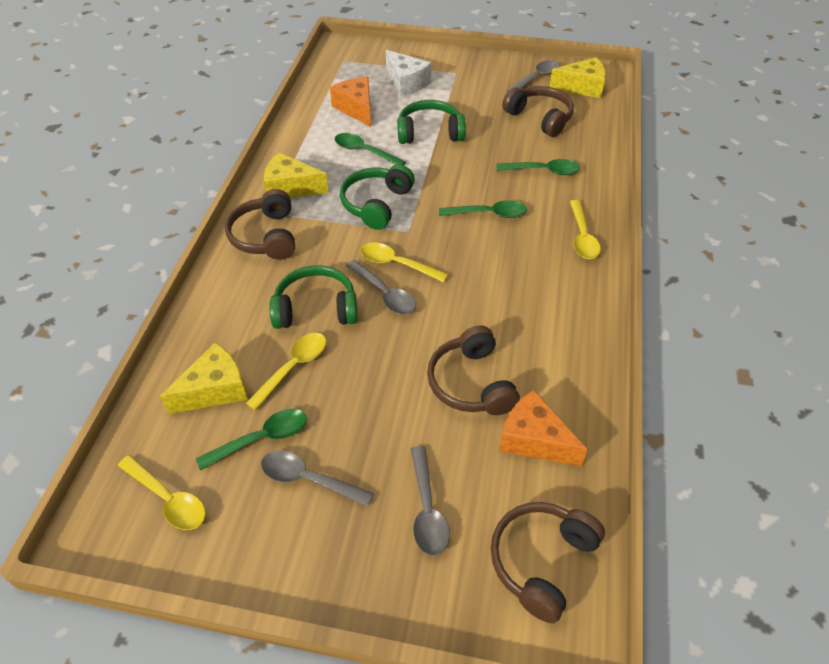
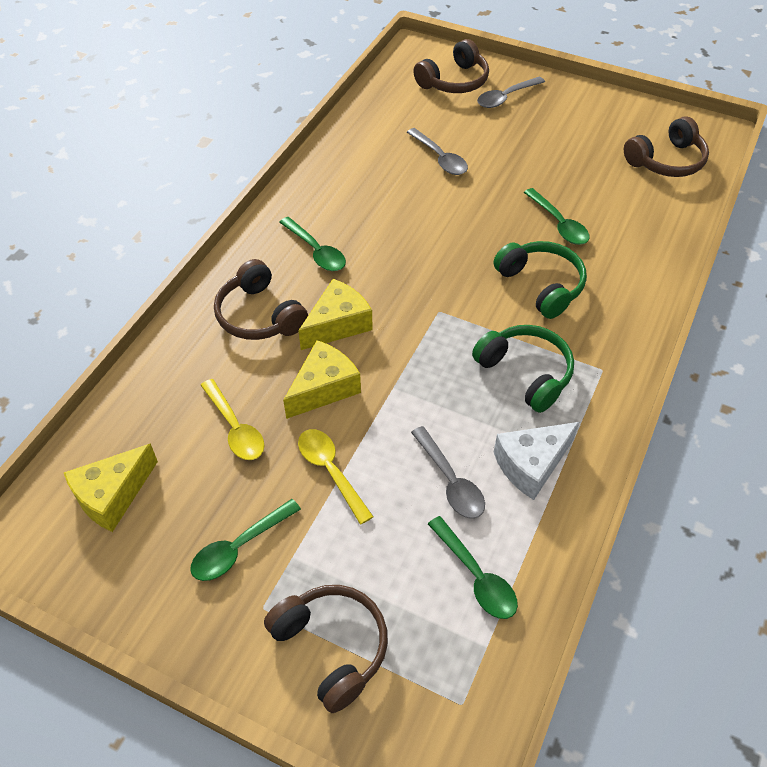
green headphones: [269,265,357,329] [340,165,415,230] [397,100,466,144] = 3 -> [472,325,574,413] [493,241,587,319] = 2
grey spoon: [261,450,374,507] [346,260,416,315] [411,446,450,556] [506,60,560,92] = 4 -> [407,128,468,175] [411,426,485,519] [477,77,545,108] = 3
orange cheese: [330,77,371,127] [499,390,588,466] = 2 -> none = 0
yellow spoon: [118,455,206,530] [246,333,326,410] [360,242,448,282] [570,200,601,259] = 4 -> [201,379,265,460] [298,429,374,525] = 2

